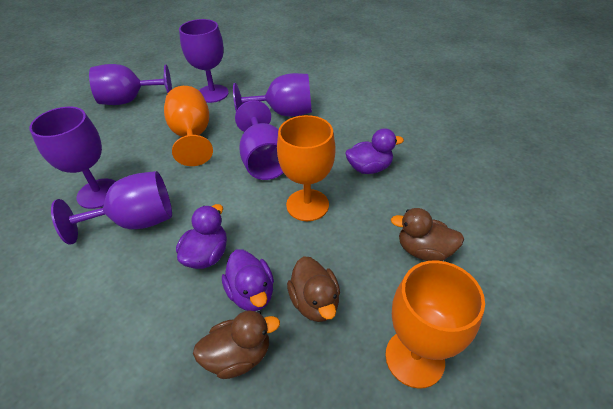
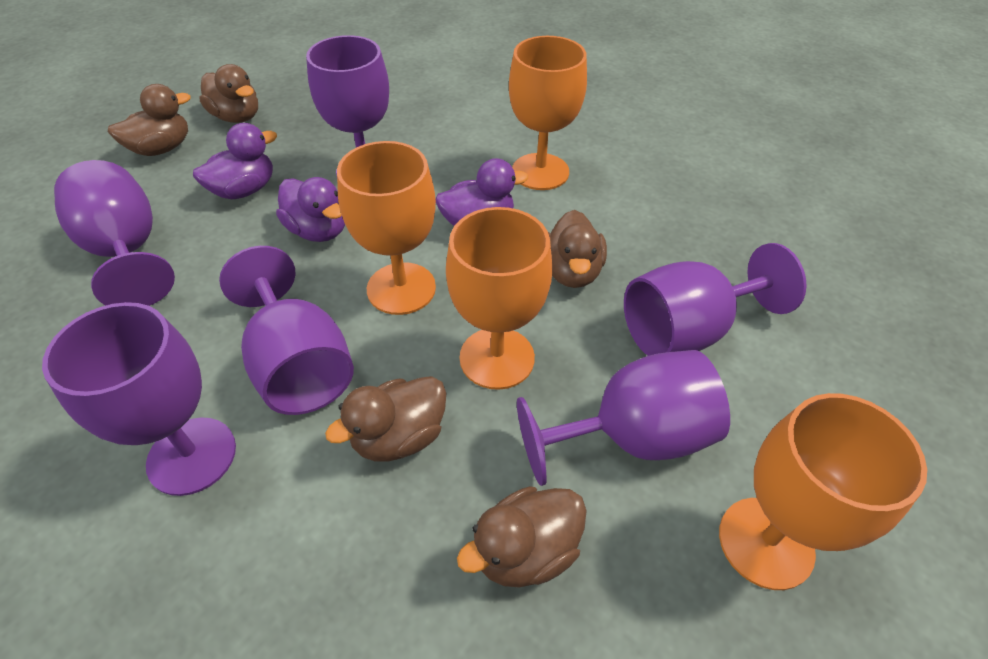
brown duck: [193,310,280,379] [287,256,340,322] [391,208,464,261] = 3 -> [108,84,191,156] [199,64,258,123] [325,376,446,462] [457,486,587,588] [548,210,607,288] = 5
orange goblet: [164,86,213,166] [277,115,336,221] [385,260,485,388] = 3 -> [337,141,436,315] [446,207,552,390] [509,36,587,190] [719,393,927,590] = 4

